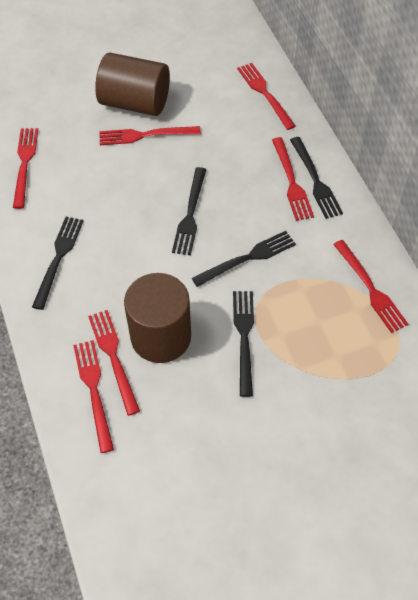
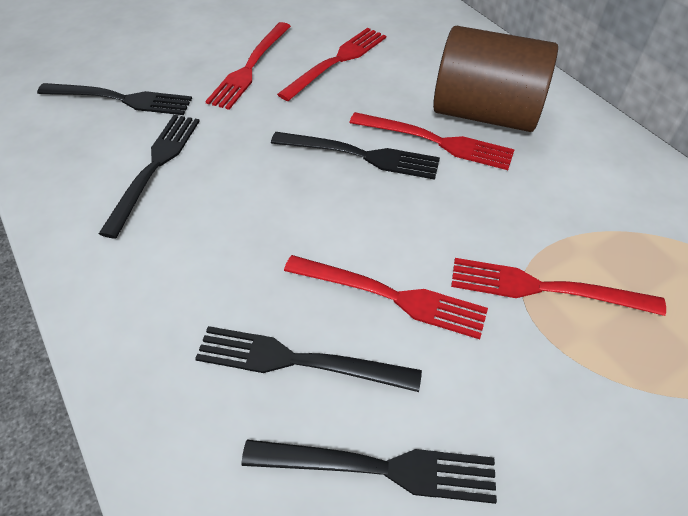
brown cylinder: [95,53,170,116] [124,273,191,363] = 2 -> [433,26,558,132] = 1
red fork: [13,128,38,209] [73,340,114,453] [88,310,140,416] [99,126,201,145] [237,63,296,130] [272,137,314,221] [333,240,408,333] = 7 -> [205,22,291,110] [277,28,386,101] [284,255,488,339] [349,112,515,170] [451,258,666,316] = 5

